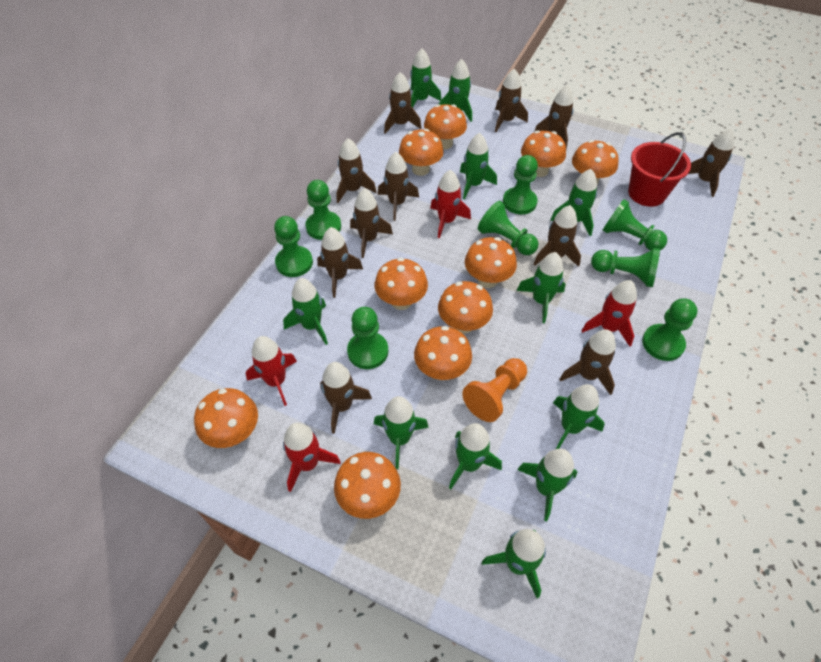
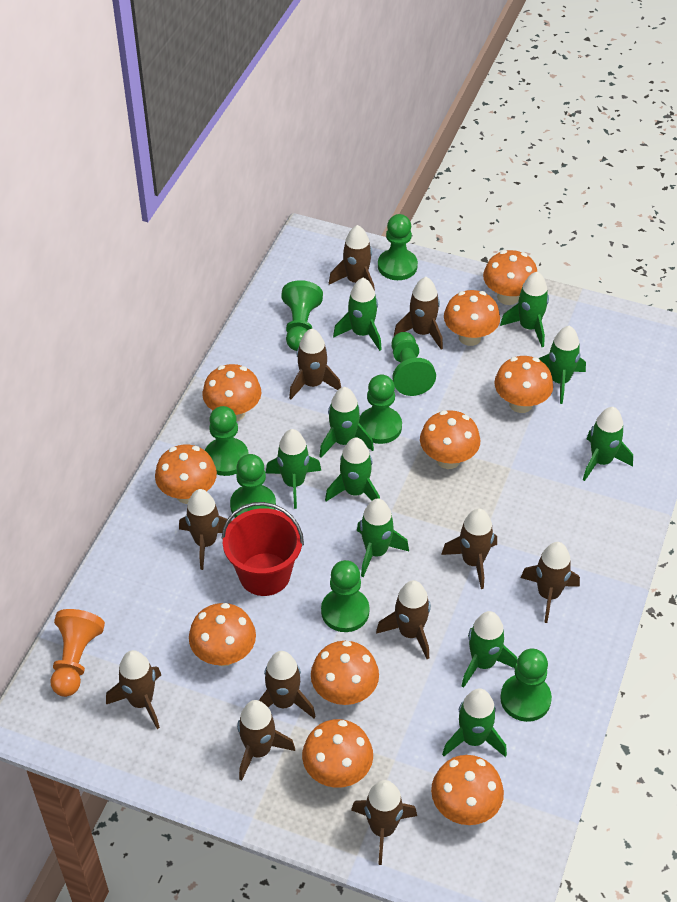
green rocket: [283,278,328,345] [374,396,429,469] [410,48,441,108] [439,59,472,122] [449,423,502,489] [460,133,497,199] [482,529,546,599] [517,252,566,323] [517,449,577,521] [550,169,597,236] [553,384,604,449] = 11 -> [266,429,321,509] [319,387,374,458] [325,438,380,501] [333,278,382,351] [357,499,409,577] [442,688,507,757] [461,611,518,688] [500,271,549,347] [539,326,586,404] [583,407,633,481] = 10
red rocket: [246,336,297,406] [283,423,341,492] [430,170,471,238] [581,280,637,346] = 4 -> none = 0

